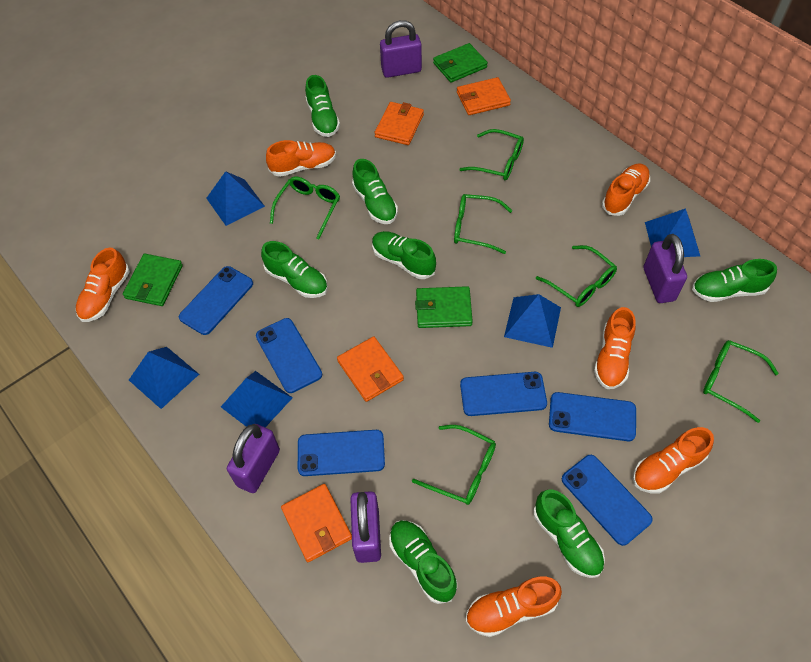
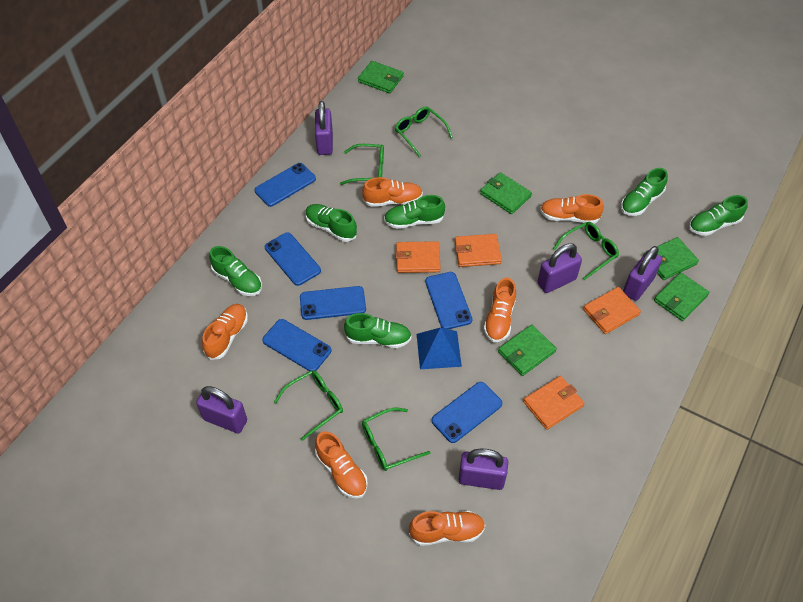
blue pyramid: [129,347,199,409] [206,171,265,226] [221,371,293,427] [504,294,561,348] [645,208,700,257] = 5 -> [417,327,462,369] = 1
green glasses: [270,177,340,239] [412,425,496,505] [454,194,512,254] [460,129,524,180] [536,245,617,307] [703,340,779,423] = 6 -> [274,370,343,441] [340,144,384,185] [362,407,431,471] [395,106,453,157] [553,222,619,280] = 5
green shoe: [261,241,328,298] [305,75,340,137] [352,159,398,224] [372,231,436,279] [389,520,457,604] [533,489,605,578] [692,259,777,302] = 7 -> [209,246,262,296] [306,204,357,242] [344,313,412,348] [384,195,445,229] [621,168,668,216] [689,195,748,236] = 6
green wallet: [123,254,183,306] [415,286,473,328] [433,43,488,83] = 3 -> [358,61,404,94] [480,172,532,214] [498,325,557,376] [644,237,699,280] [654,272,709,321] = 5
purple padlock: [227,424,280,493] [350,491,381,563] [380,20,422,78] [643,234,687,303] = 4 -> [196,386,247,434] [315,101,333,155] [458,448,508,490] [537,243,582,293] [623,246,662,301] = 5

